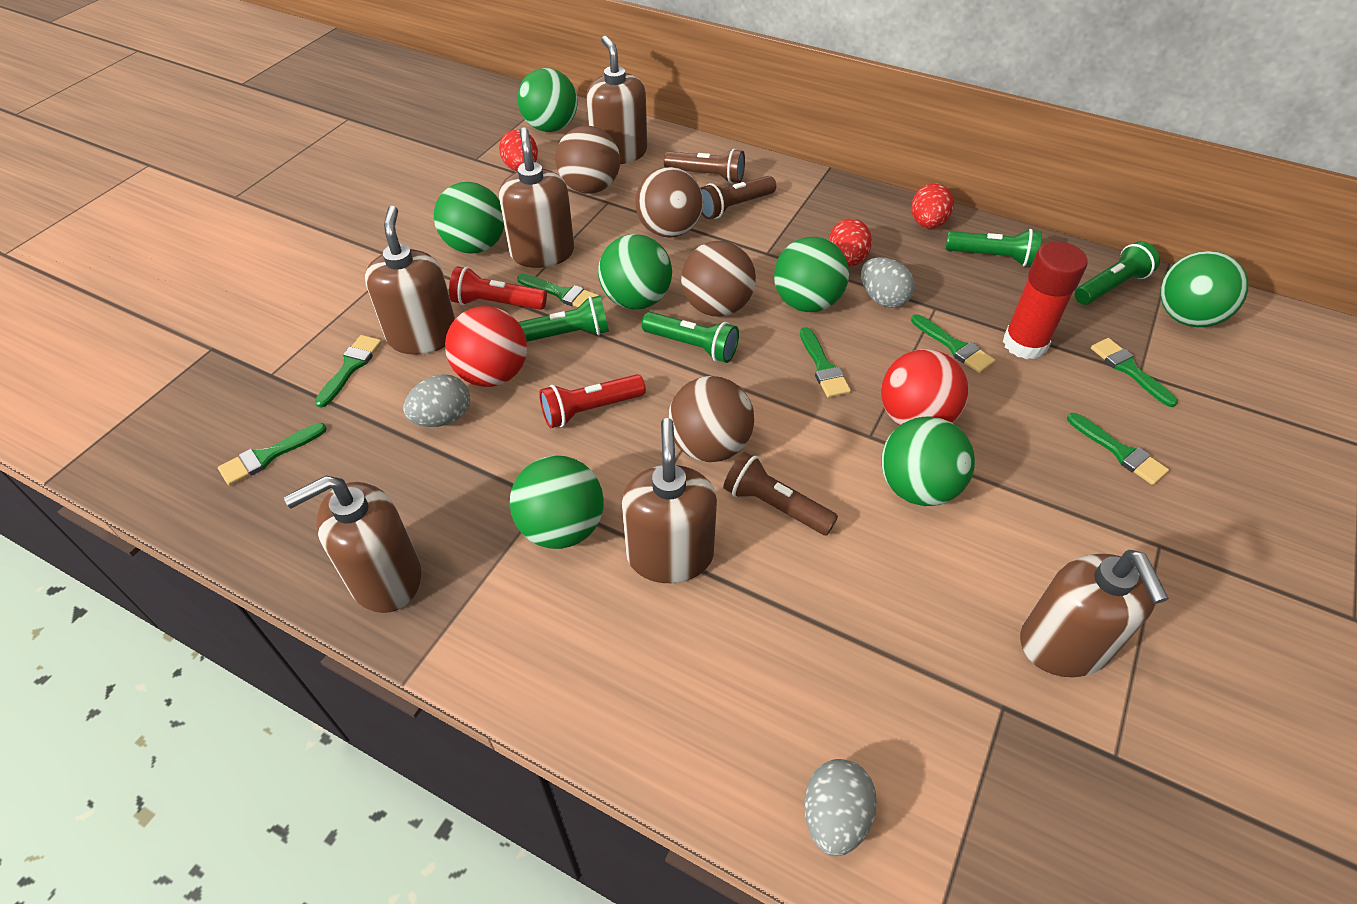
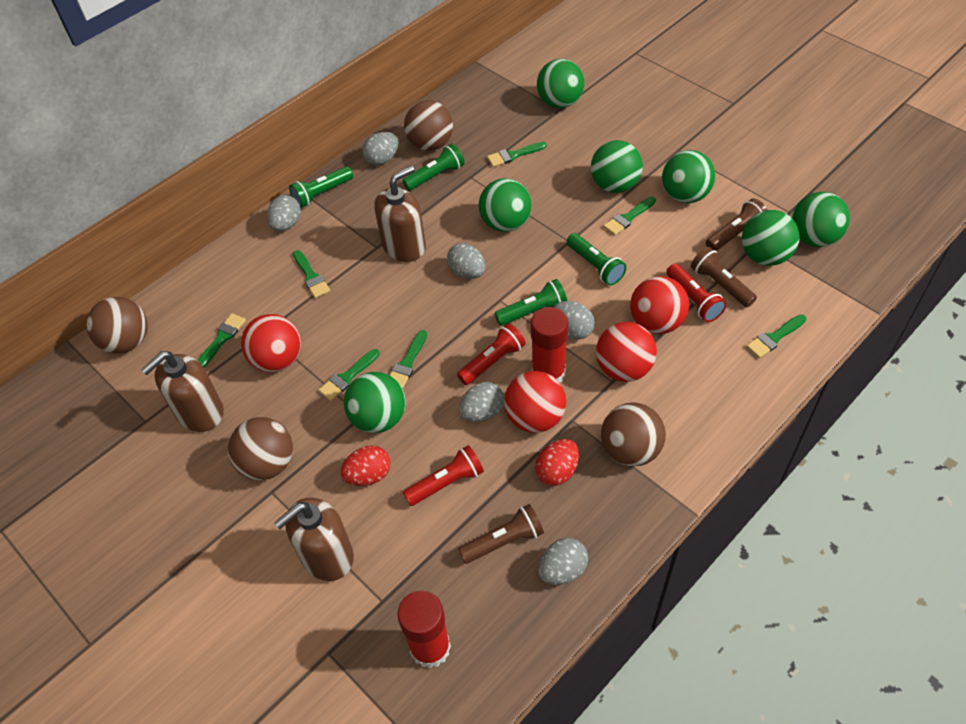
brown soap dispenser: [284,476,421,613] [365,206,455,355] [499,127,574,268] [586,36,647,164] [622,418,717,583] [1020,550,1169,677] = 6 -> [141,351,224,432] [274,498,354,581] [374,166,426,262] = 3
grey egg: [403,374,470,427] [804,759,877,856] [861,257,915,308] = 3 -> [267,195,301,231] [362,132,399,166] [447,243,485,279] [459,382,504,422] [538,538,588,585] [553,301,595,340] = 6
red ball: [445,306,527,387] [881,349,968,426] = 2 -> [241,314,301,372] [504,371,566,433] [596,322,657,382] [630,276,689,334] = 4
red egg: [499,130,538,171] [829,219,872,266] [911,183,954,229] = 3 -> [340,445,391,486] [535,439,579,486] = 2
red flashlight: [449,266,547,310] [539,374,646,428] = 2 -> [403,445,484,506] [457,323,526,385] [667,264,727,322] = 3
red glue stick: [1003,242,1088,359] = 1 -> [397,591,451,669] [531,307,568,382] = 2

